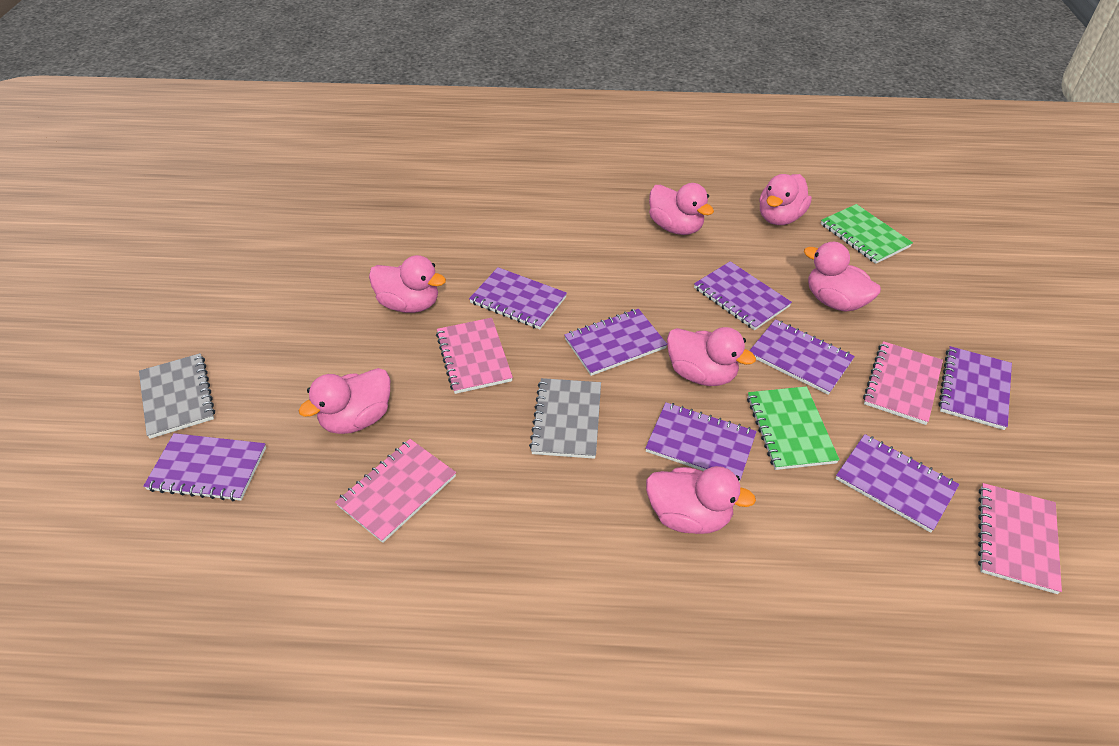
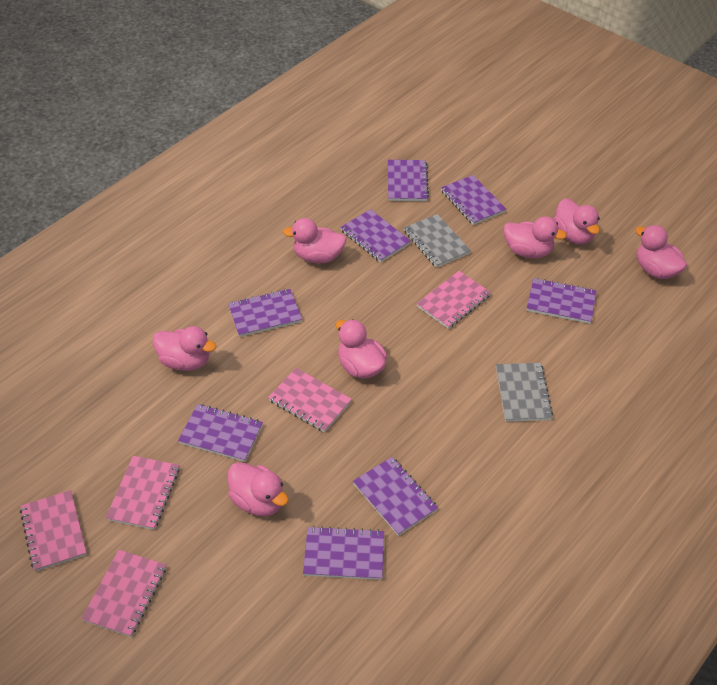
green notebook: [747,386,840,470] [821,204,913,264] = 2 -> none = 0
pink notebook: [335,439,456,543] [436,318,513,394] [863,341,943,425] [978,483,1062,594] = 4 -> [20,490,87,572] [81,550,166,637] [106,456,180,530] [268,368,352,432] [416,271,491,329] = 5

